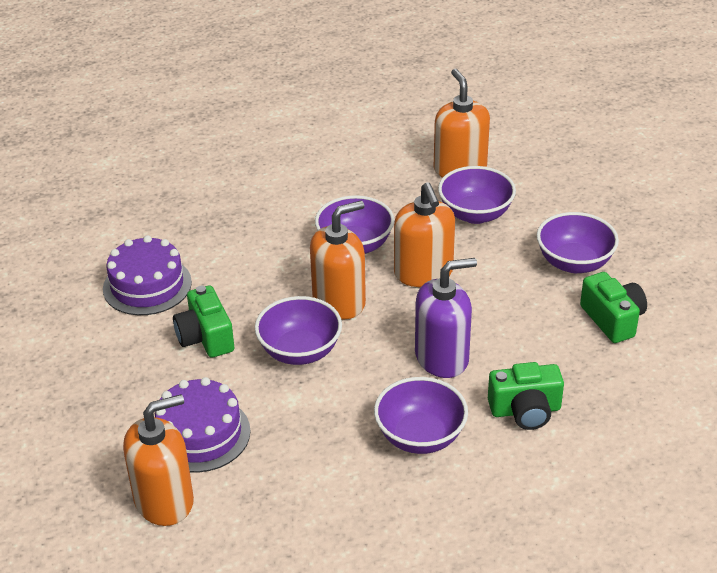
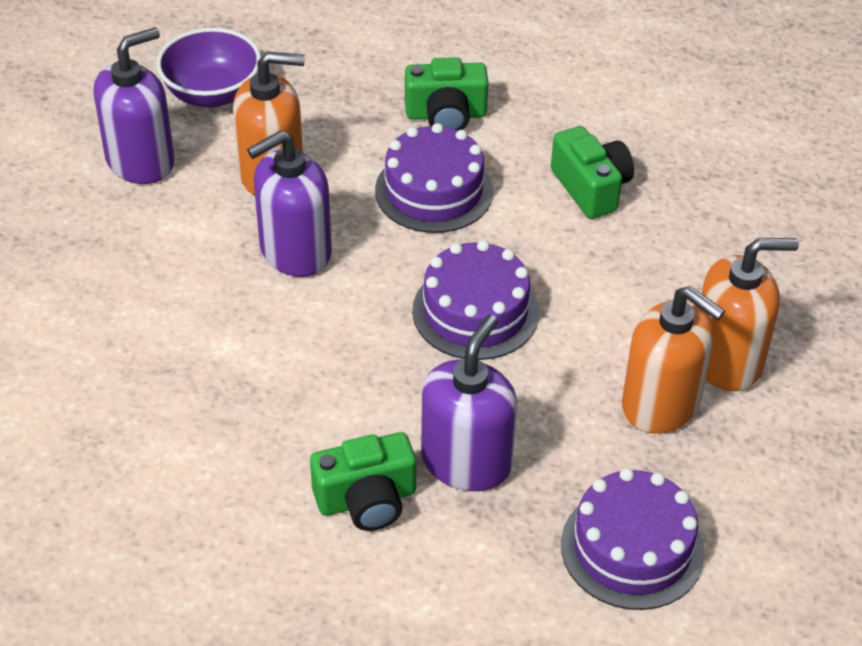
orange soap dispenser: [123,394,194,526] [310,201,366,319] [394,182,455,287] [434,69,490,178] = 4 -> [233,52,305,196] [622,286,725,434] [702,238,799,391] = 3
purple bowl: [255,296,342,365] [315,195,395,254] [374,377,468,454] [438,166,516,224] [537,212,619,273] = 5 -> [156,28,261,107] = 1
purple cake: [103,235,192,315] [155,377,251,472] = 2 -> [375,123,493,233] [412,240,539,360] [561,468,705,610] = 3
purple soap dispenser: [415,258,477,378] = 1 -> [93,27,175,184] [247,130,332,277] [421,315,517,491] = 3

